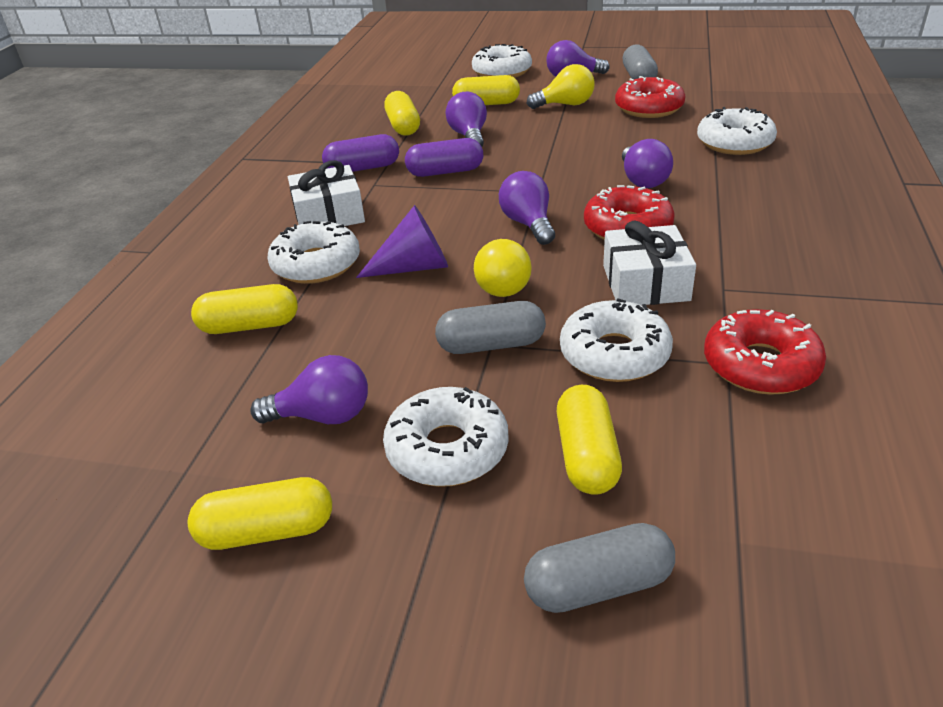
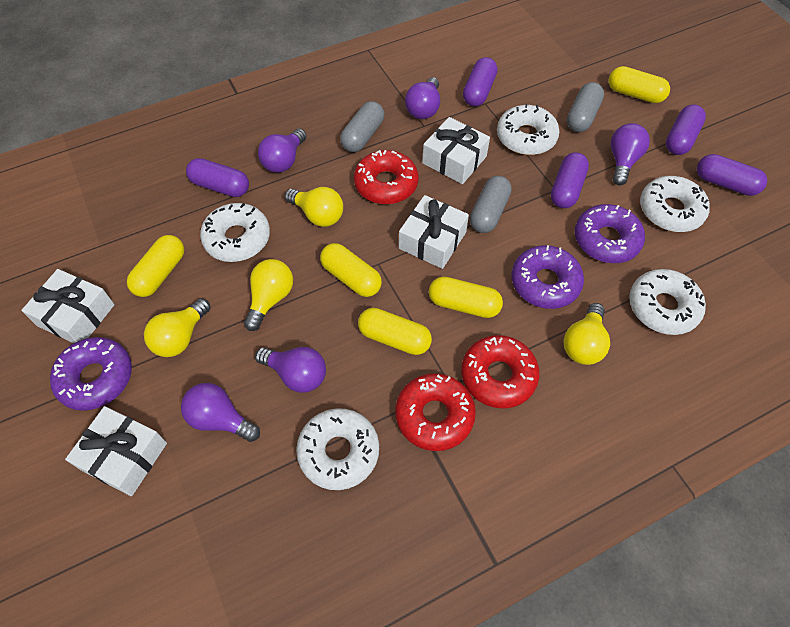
purple capsule: [322,134,399,172] [405,138,483,177] = 2 -> [186,158,249,197] [463,57,497,107] [551,152,589,208] [666,104,706,155] [697,154,767,196] = 5
purple cone: [356,205,448,278] = 1 -> none = 0
purple donut: none = 0 -> [50,337,132,411] [512,245,584,309] [575,204,645,263] = 3
white gift: [288,160,365,226] [603,221,696,305] = 2 -> [21,269,115,343] [65,406,167,496] [399,195,469,269] [422,117,490,184] = 4
yellow light bulb: [474,239,531,297] [527,64,595,109] = 2 -> [144,298,211,357] [244,259,293,331] [285,187,343,227] [563,303,610,365] = 4

